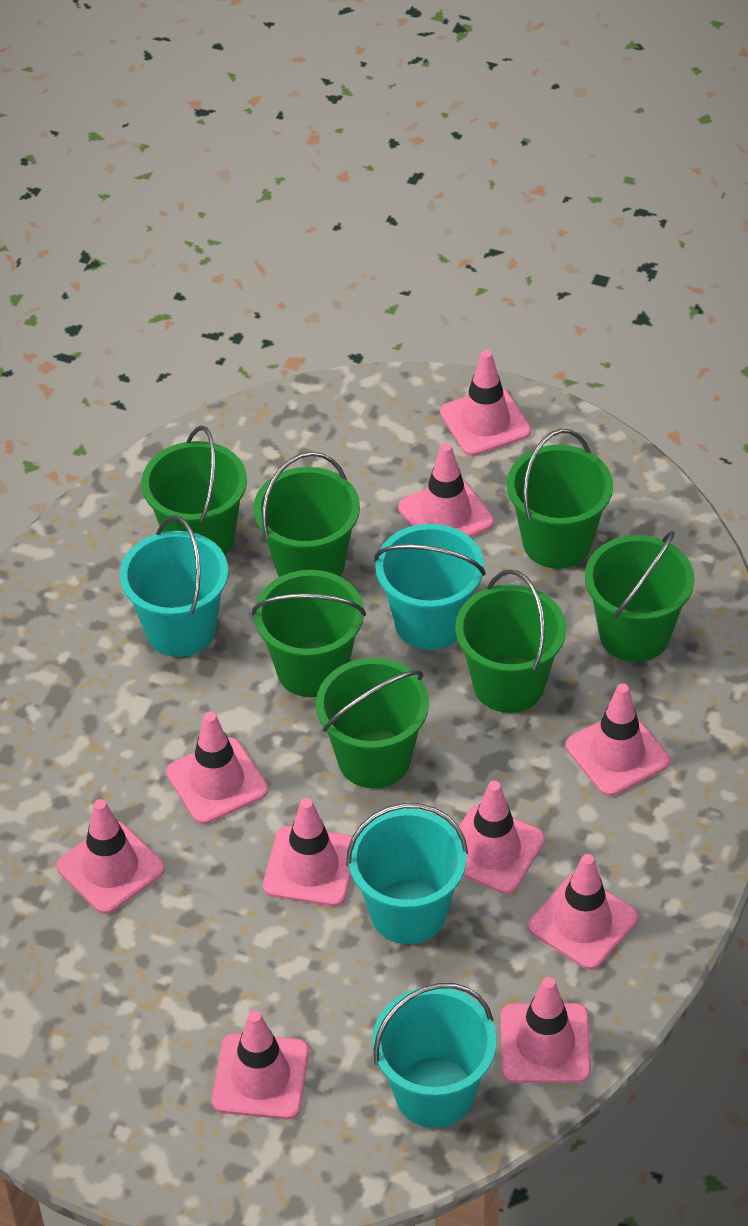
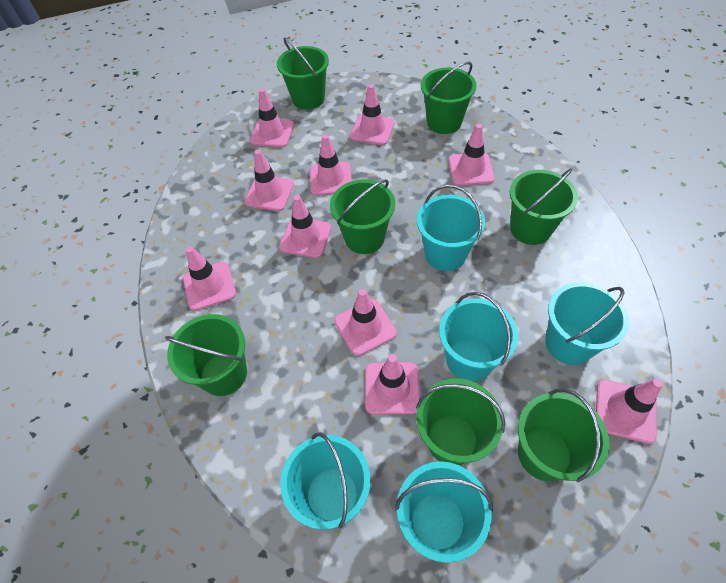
turquoise bucket: [120,515,228,657] [346,803,468,944] [372,983,496,1128] [374,524,486,650] = 4 -> [280,432,371,530] [395,461,493,563] [417,184,485,271] [439,292,518,382] [545,282,629,365] = 5

